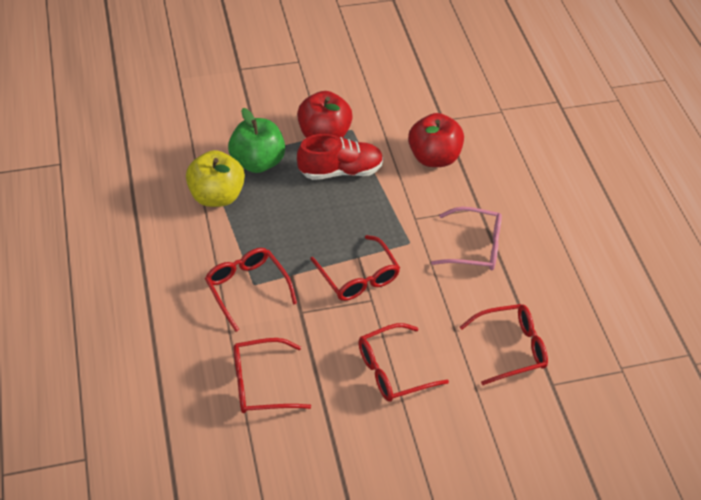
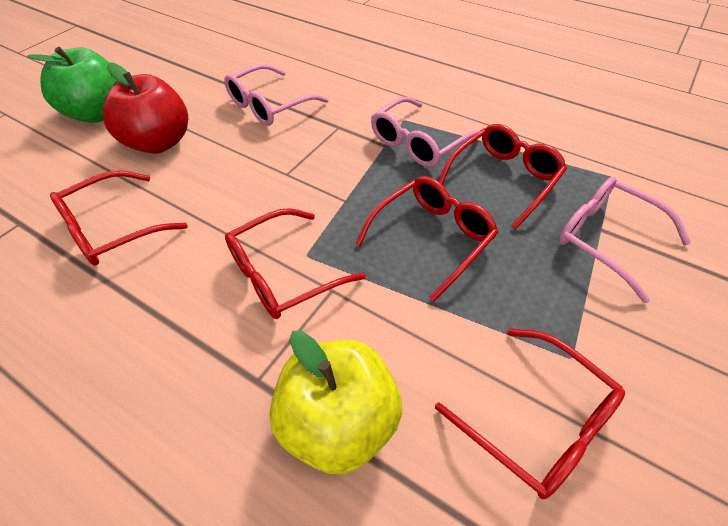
pink glasses: [431,207,502,271] = 1 -> [224,64,328,126] [371,97,478,167] [558,177,691,303] = 3
red apple: [297,91,353,138] [408,113,464,167] = 2 -> [103,62,188,154] = 1
red shoe: [297,134,384,180] = 1 -> none = 0

